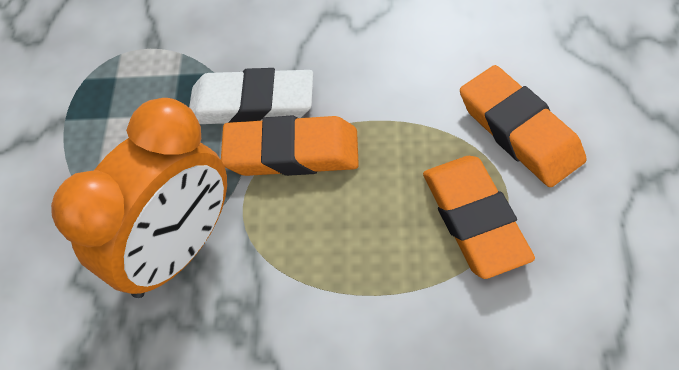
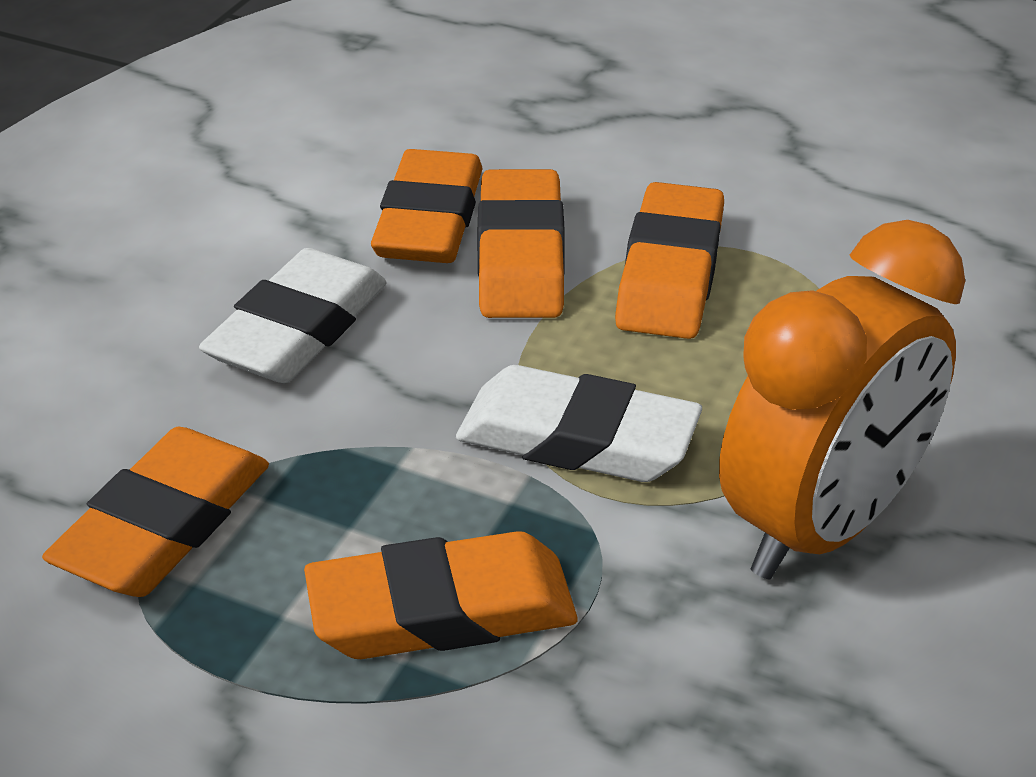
orange eraser: [221,115,359,176] [423,156,535,279] [460,65,587,187] = 3 -> [42,427,269,597] [304,531,578,659] [371,149,483,263] [478,169,565,318] [615,182,724,339] = 5
white eraser: [189,68,313,124] = 1 -> [199,248,387,383] [456,365,702,482] = 2

